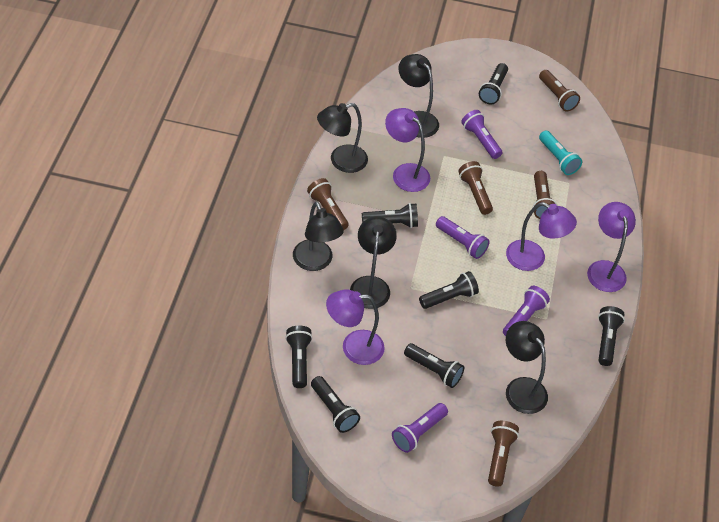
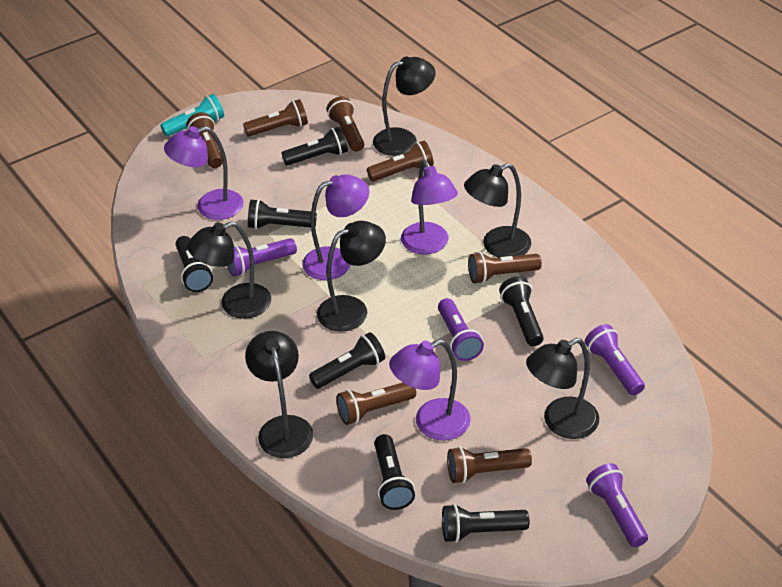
black lamp: [293,202,344,271] [317,103,368,173] [350,216,397,309] [399,54,439,138] [506,321,548,414] = 5 -> [187,221,271,319] [245,331,313,458] [317,221,386,332] [373,56,436,156] [464,163,531,258] [526,338,599,439] = 6
brown flashlight: [307,178,349,230] [458,161,493,215] [488,421,519,487] [533,171,557,219] [539,70,580,112] = 5 -> [186,112,223,168] [243,99,308,137] [327,96,364,152] [336,383,416,425] [367,141,434,181] [447,446,532,484] [468,252,542,284] = 7

